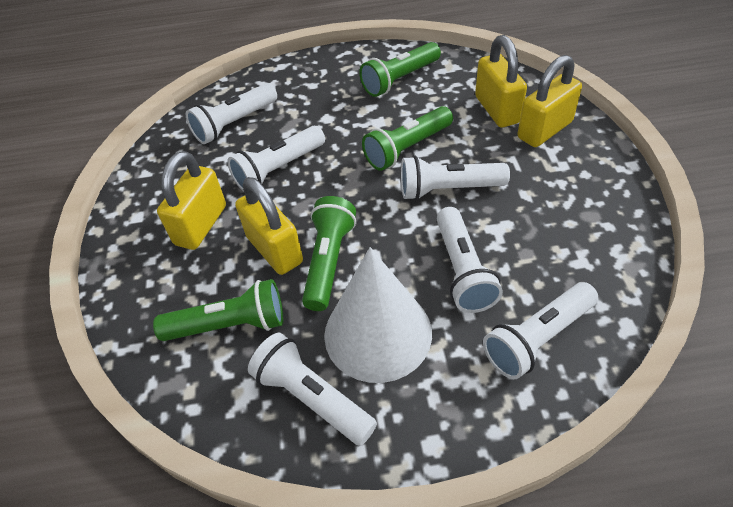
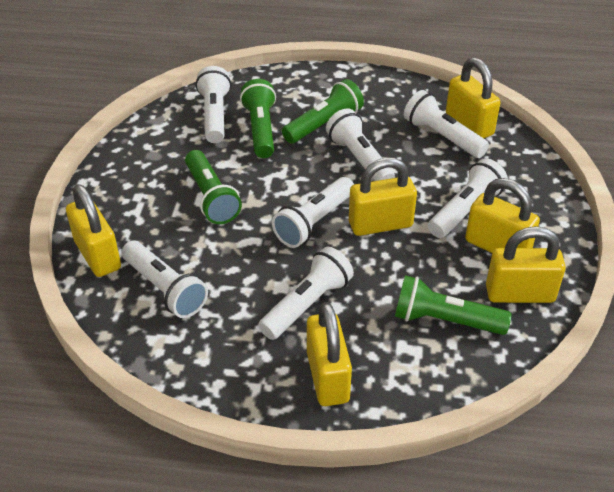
white cone: [324,247,432,383] = 1 -> none = 0
white flashlight: [186,83,277,144] [227,126,325,192] [248,333,377,446] [401,156,510,200] [437,207,503,313] [483,282,598,379] = 6 -> [121,241,208,318] [196,66,231,143] [258,247,354,340] [272,177,354,248] [326,108,395,181] [404,90,489,158] [428,158,508,238] = 7
yellow padlock: [157,151,226,250] [235,177,303,275] [475,35,527,128] [518,55,582,147] = 4 -> [66,184,121,277] [307,302,352,406] [349,158,417,236] [446,57,500,138] [465,178,540,253] [486,226,566,303] = 6

